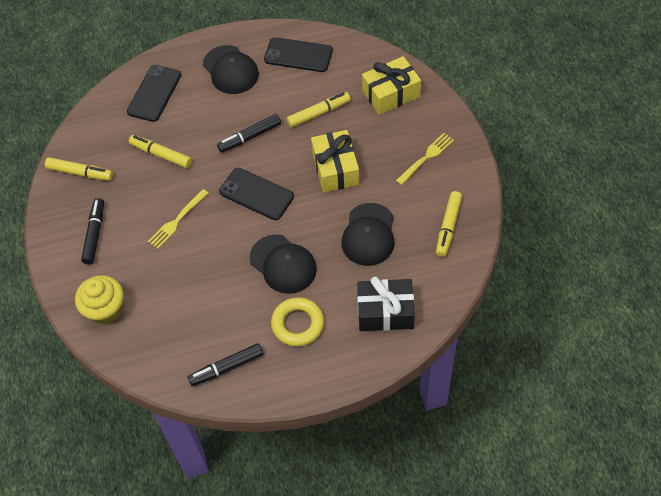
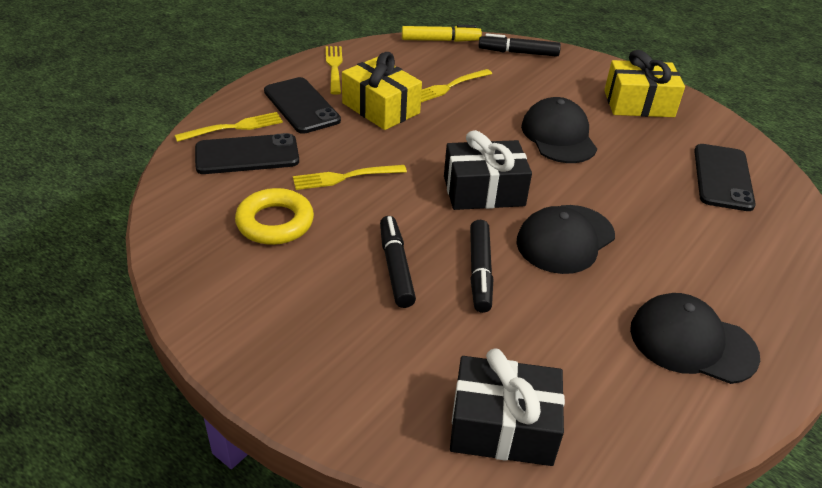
black gift: [357,277,415,331] = 1 -> [444,130,532,210] [450,348,565,466] = 2
yellow cupcake: [75,275,124,325] = 1 -> none = 0
yellow fork: [148,189,209,249] [396,133,454,185] = 2 -> [174,112,283,142] [293,165,407,190] [326,46,343,95] [421,69,492,102] = 4
yellow marker: [45,157,113,181] [129,135,192,168] [287,92,351,128] [436,191,462,257] = 4 -> [402,25,482,42] = 1

